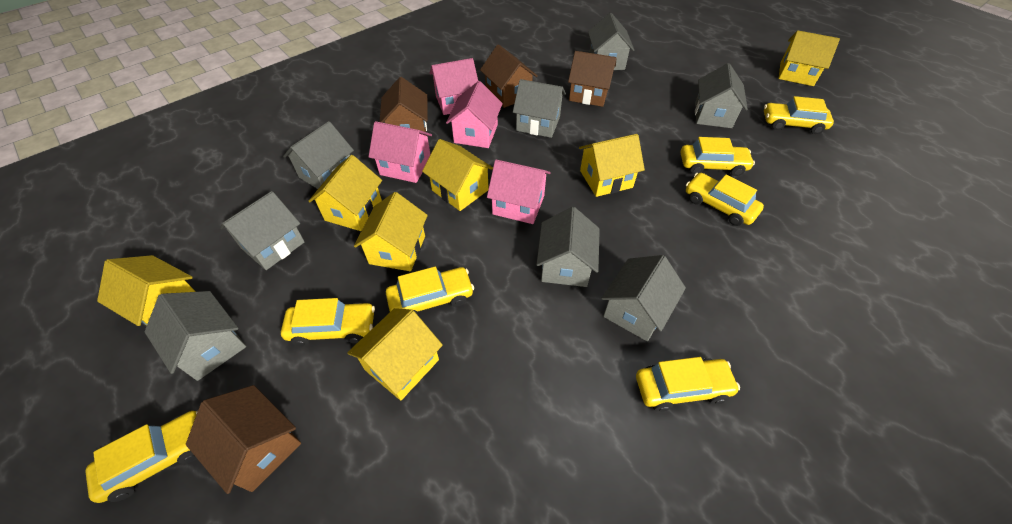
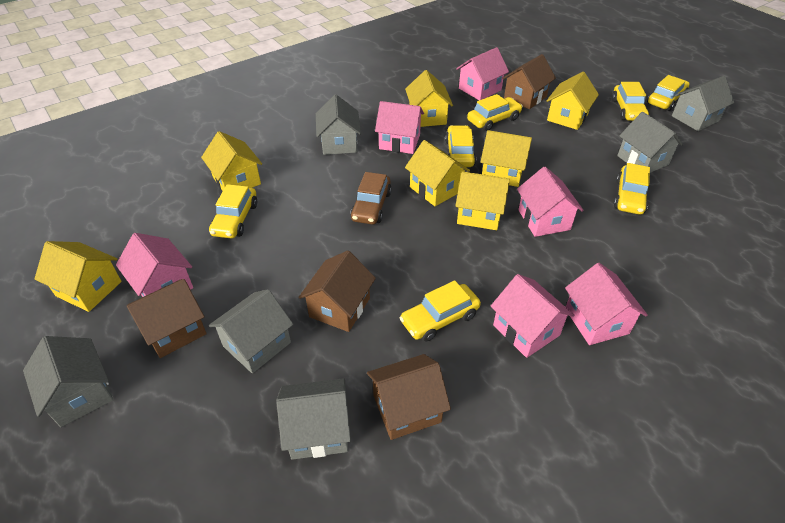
brown car: none = 0 -> [350,172,392,225] = 1
grey house: [145,291,246,381] [220,191,305,270] [283,121,354,189] [513,79,566,138] [536,207,600,287] [588,13,634,70] [601,255,686,341] [695,63,748,128] = 8 -> [23,336,114,427] [209,289,294,373] [276,378,351,460] [316,95,361,155] [617,112,683,173] [672,76,734,131] = 6
pink house: [368,121,432,183] [430,58,478,115] [446,81,503,148] [487,159,551,224] = 4 -> [116,233,193,297] [375,101,424,154] [456,47,509,100] [491,274,574,358] [517,167,584,237] [565,263,648,345] = 6

